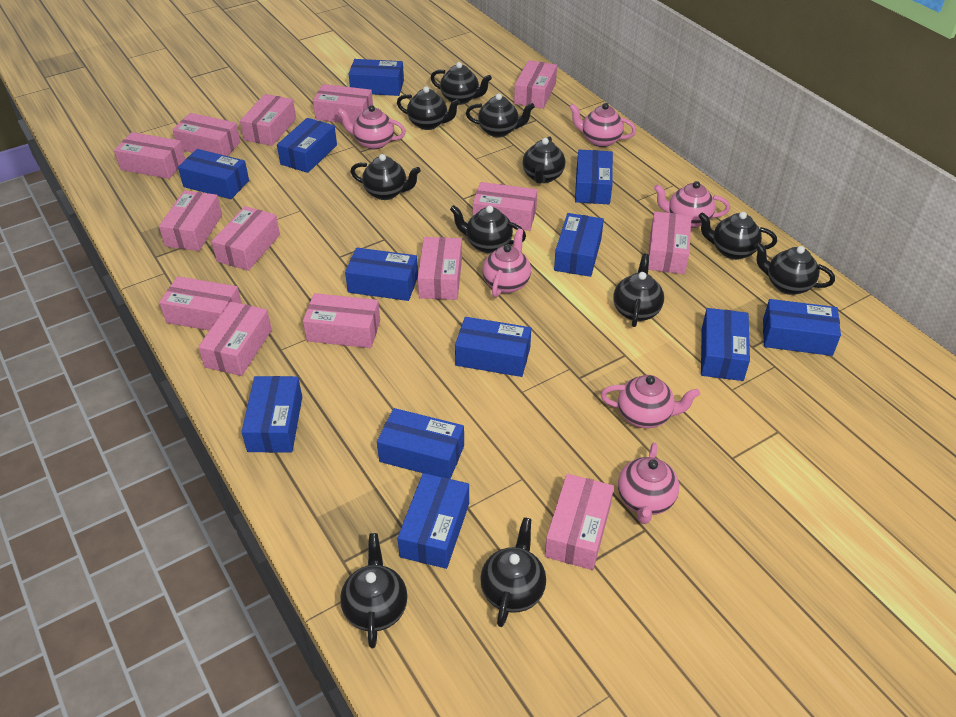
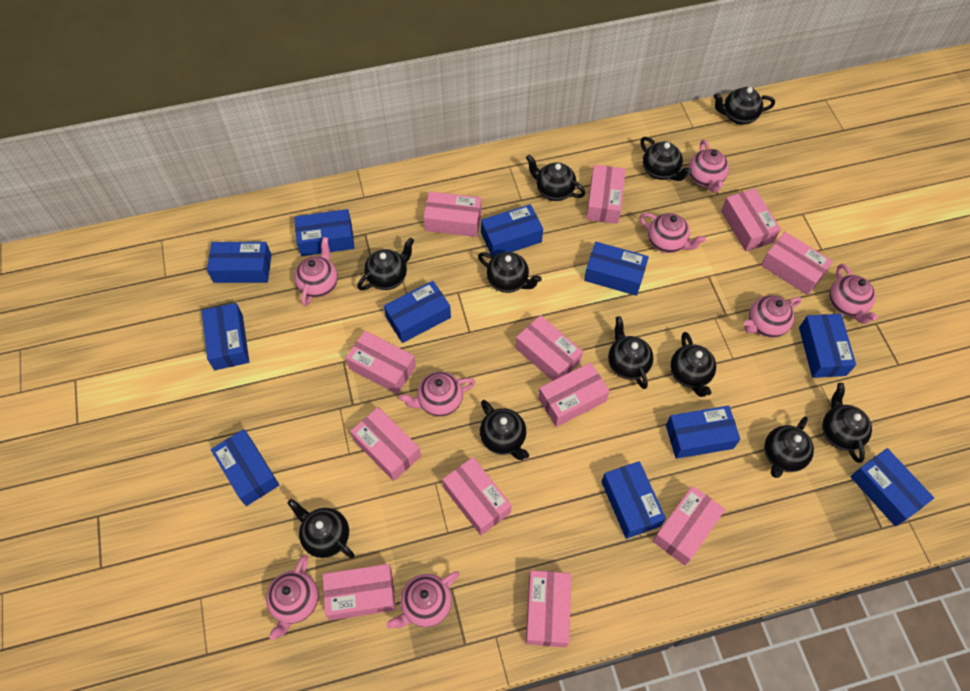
blue box: [178,149,249,199] [241,376,302,453] [277,118,337,173] [345,248,418,301] [349,59,404,96] [377,408,464,479] [397,473,469,569] [455,317,531,377] [554,213,604,277] [575,149,613,204] [701,308,750,381] [763,299,841,356] = 12 -> [202,303,249,370] [207,242,271,283] [211,429,279,506] [294,209,355,256] [384,281,451,343] [481,204,543,256] [584,242,649,296] [601,461,666,539] [666,405,740,459] [799,314,856,378] [850,448,934,527] = 11
pink box: [114,132,185,179] [159,190,222,251] [159,276,242,331] [172,113,240,156] [198,302,272,376] [211,206,280,271] [240,94,296,146] [303,293,380,348] [313,84,373,124] [418,237,462,300] [473,182,537,231] [514,60,557,109] [545,474,614,570] [648,212,691,274] = 14 -> [323,564,396,620] [346,330,416,394] [350,407,421,481] [423,191,482,237] [442,457,512,535] [516,315,583,381] [526,570,571,647] [538,362,610,427] [586,165,626,224] [653,486,725,566] [721,189,781,251] [761,232,833,295] = 12
pink teapot: [337,105,406,150] [482,228,531,297] [569,103,636,147] [601,375,700,428] [618,443,679,524] [654,181,730,228] = 6 -> [266,555,318,640] [294,237,338,306] [386,571,459,629] [399,372,475,417] [639,213,706,253] [688,140,729,193] [744,295,802,338] [829,264,878,324] = 8

